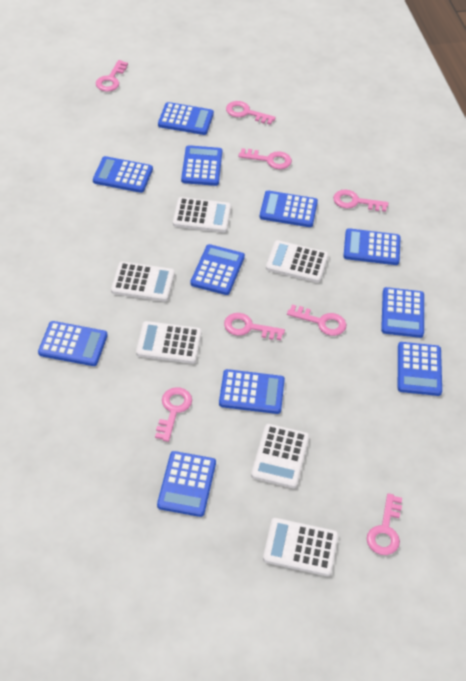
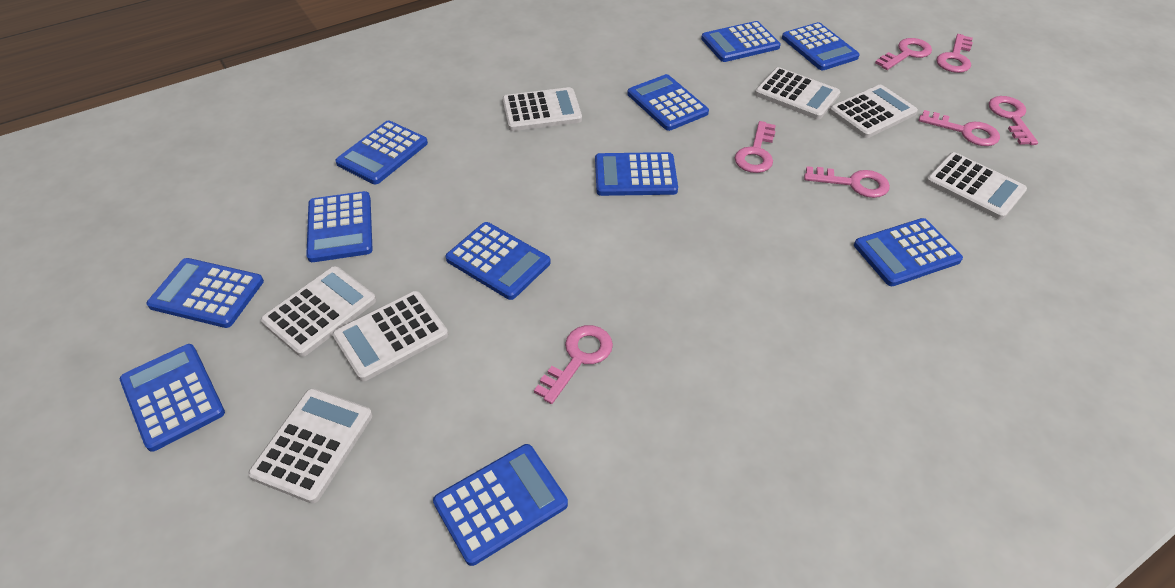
pink key: [96,60,128,92] [155,387,192,442] [224,313,285,340] [226,101,276,125] [239,148,292,169] [287,305,346,336] [333,190,388,212] [367,493,402,555] = 8 -> [534,325,613,404] [735,121,776,173] [804,166,890,198] [875,38,932,70] [918,110,1000,146] [936,34,973,73] [989,96,1038,145] = 7
white calculator: [111,262,175,302] [136,321,202,364] [173,197,231,233] [251,424,310,488] [263,518,338,576] [266,240,329,283] = 6 -> [248,388,373,504] [261,266,376,357] [332,291,448,381] [502,87,582,131] [755,67,840,119] [829,85,918,138] [926,152,1027,220] = 7

